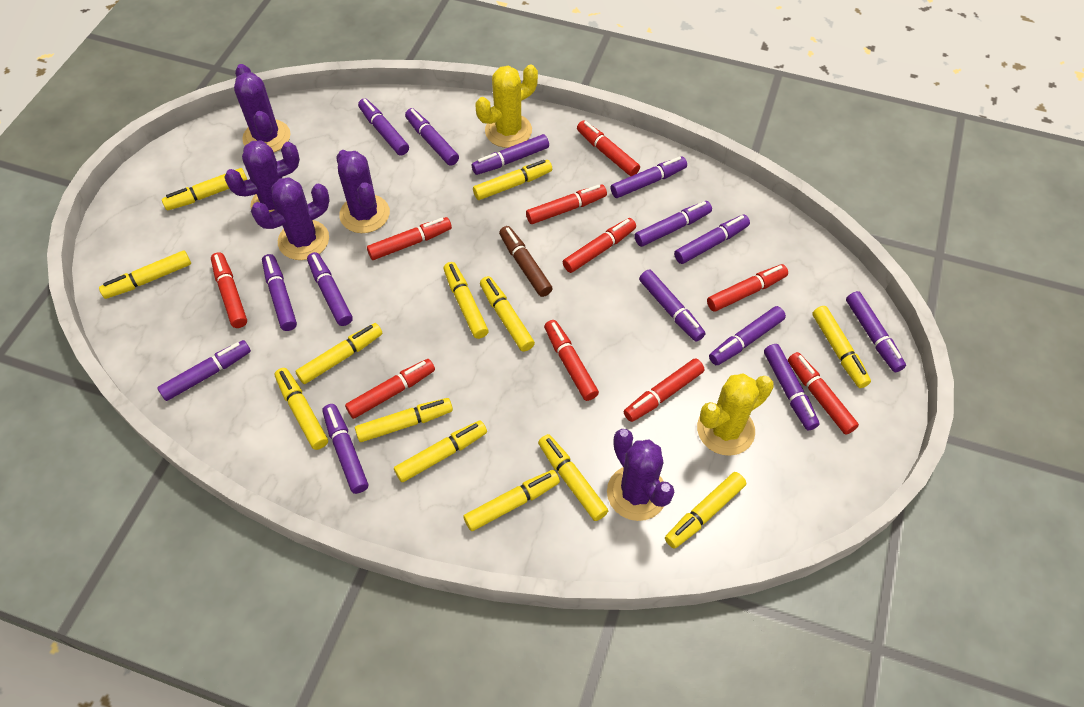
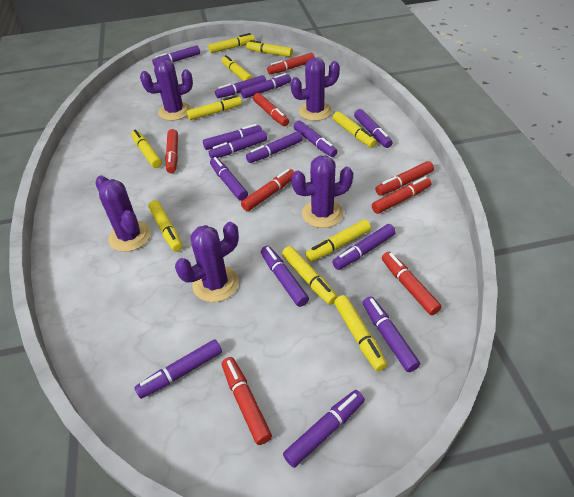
brown marker: [499,226,553,297] = 1 -> none = 0
red marker: [211,253,247,328] [345,359,435,419] [367,217,452,260] [526,184,607,224] [544,320,599,401] [563,218,636,273] [577,121,640,176] [624,359,704,422] [707,264,788,312] [788,352,859,435] = 10 -> [165,129,178,173] [222,357,272,445] [241,169,294,211] [253,93,289,126] [267,53,315,74] [372,177,432,214] [376,161,434,196] [382,252,442,315] = 8
yellow cactus: [475,64,538,148] [697,373,774,456] = 2 -> none = 0
yellow marker: [99,250,191,299] [162,168,247,210] [275,368,328,450] [295,323,383,384] [355,398,453,442] [394,420,487,482] [443,262,489,339] [463,470,560,531] [473,160,552,200] [480,276,535,352] [538,434,608,521] [665,472,746,549] [812,306,871,388] = 13 -> [131,129,162,168] [148,200,183,252] [187,95,242,120] [208,33,255,53] [222,55,253,81] [246,40,293,57] [282,246,337,305] [305,219,371,262] [333,111,377,148] [334,295,387,371] = 10

